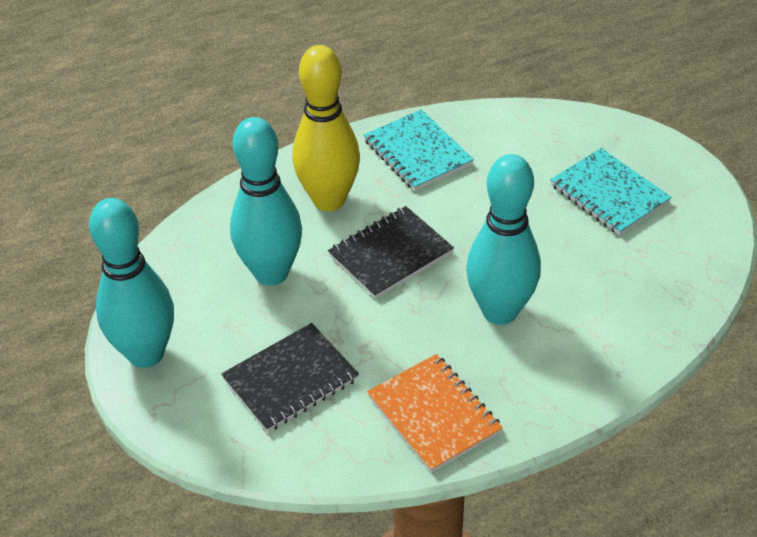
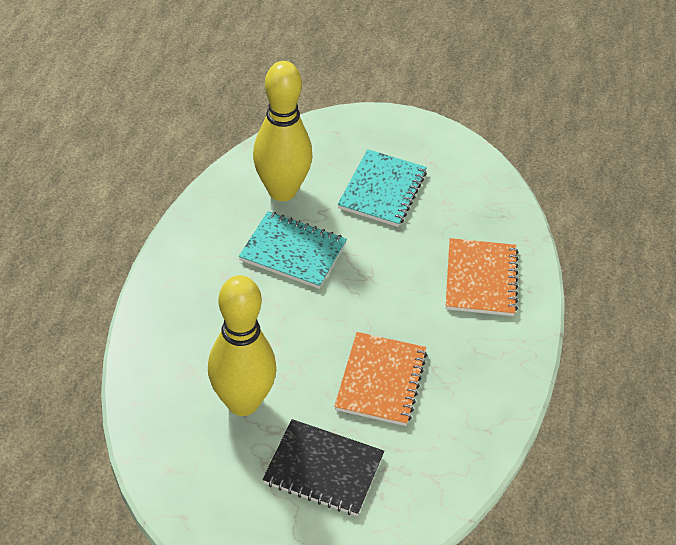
black notebook: [221,323,359,432] [328,206,454,299] = 2 -> [263,419,384,516] = 1
orange notebook: [367,354,503,473] = 1 -> [334,332,427,426] [446,238,519,316] = 2
turquoise bowling pin: [89,198,174,368] [230,117,302,286] [466,154,541,325] = 3 -> none = 0
yellow bowling pin: [292,45,360,211] = 1 -> [208,275,277,416] [253,61,312,201] = 2

